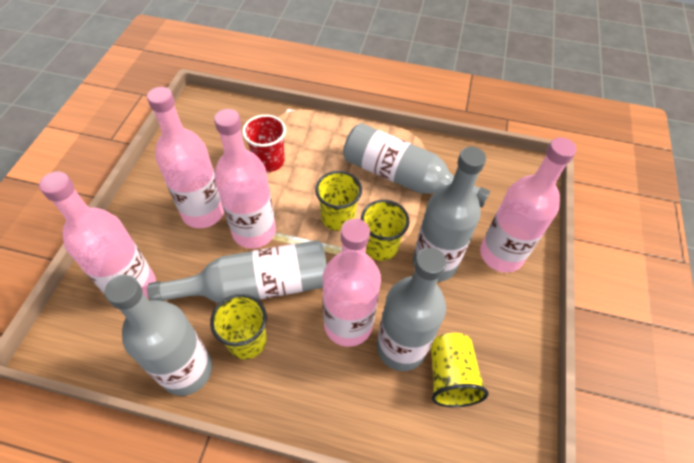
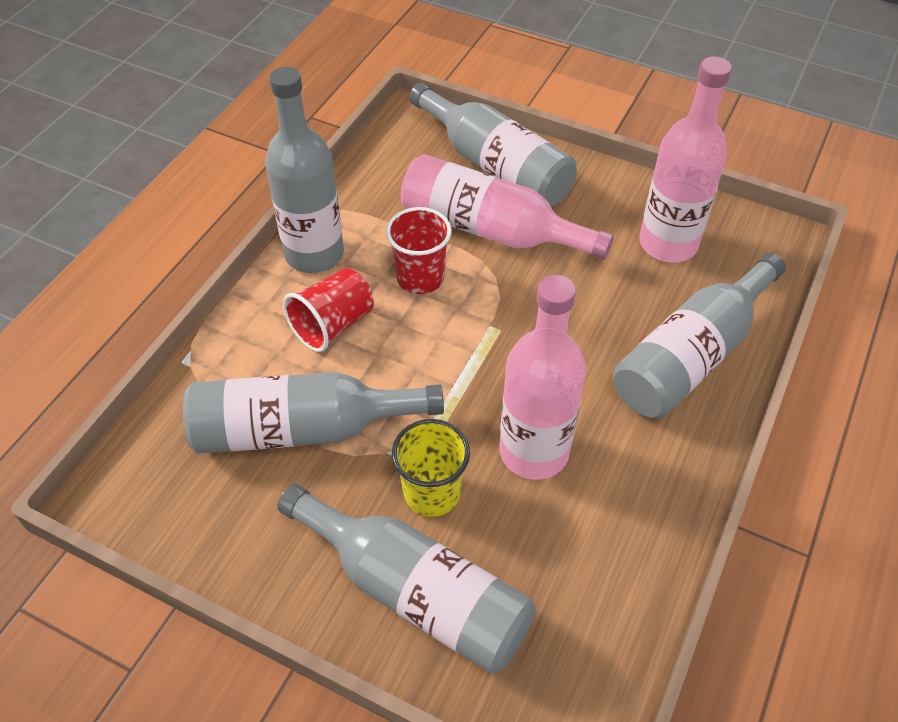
pink bottle: [39,171,156,299] [147,87,224,228] [214,109,276,249] [323,219,381,347] [480,137,577,273] = 5 -> [401,154,614,260] [499,275,586,480] [639,56,732,263] = 3
red cup: [242,115,286,172] = 1 -> [283,268,374,352] [386,207,452,294] = 2
yellow cup: [210,294,267,359] [315,171,362,231] [361,200,409,261] [431,333,489,407] = 4 -> [392,419,470,517] = 1

